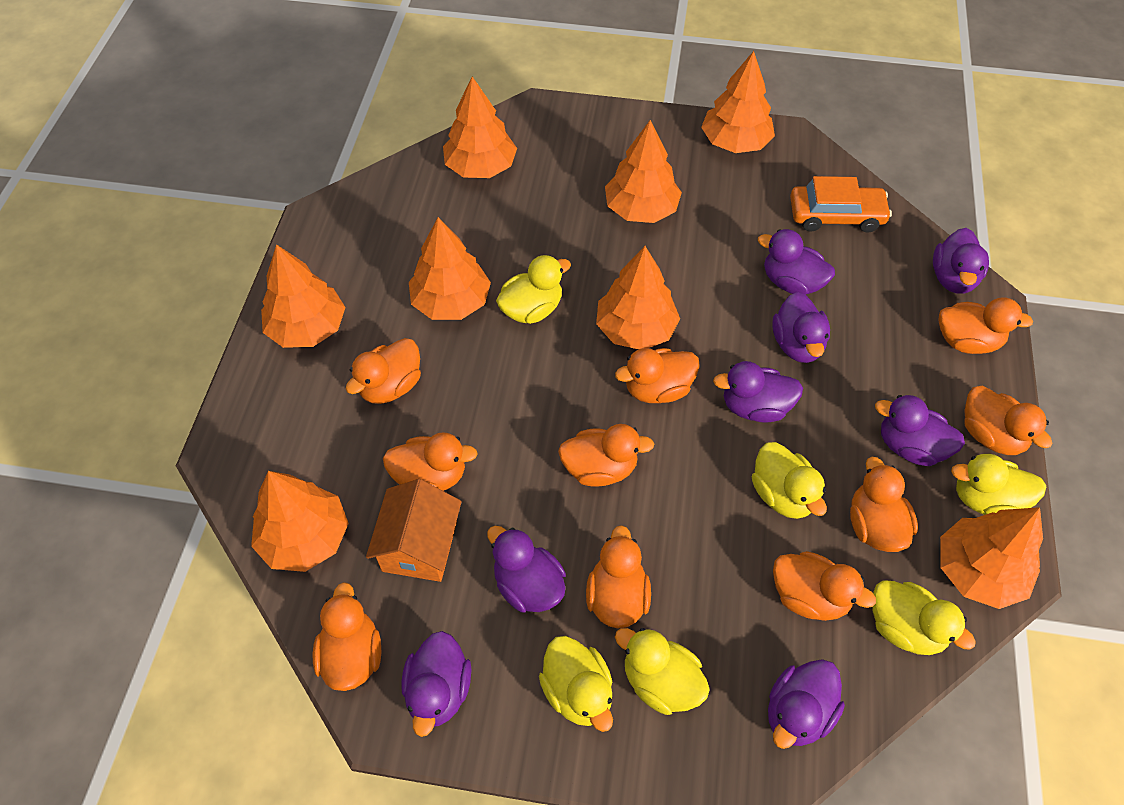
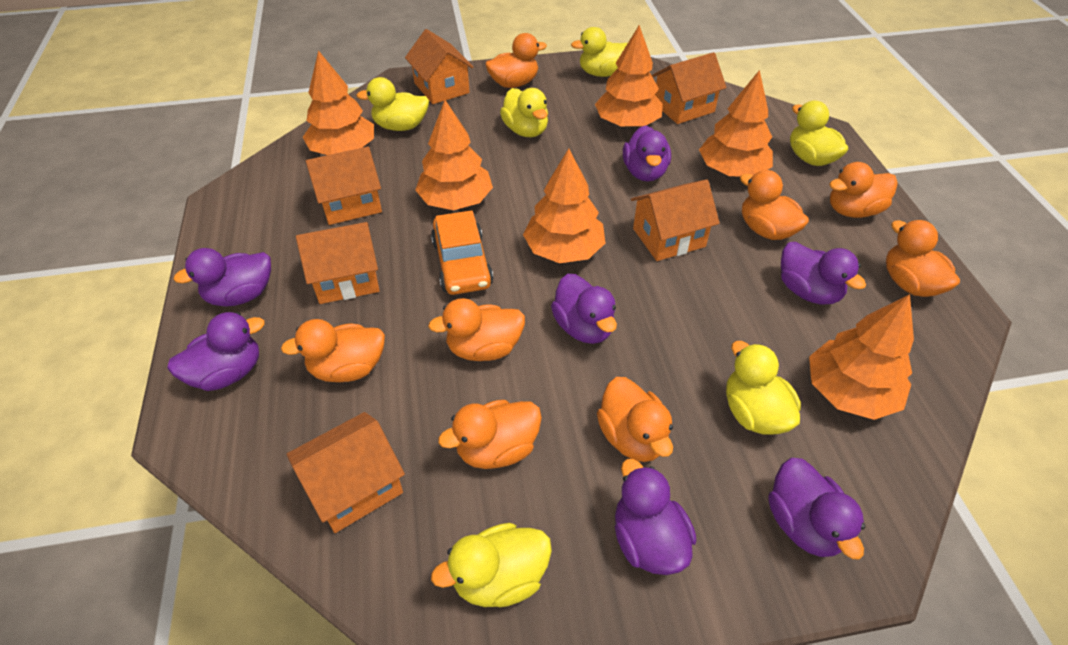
orange duck: [313,582,381,691] [346,338,421,404] [383,432,478,491] [558,424,654,487] [586,525,651,629] [615,348,700,403] [773,551,876,621] [850,457,918,552] [938,297,1033,354] [964,386,1053,455] = 10 -> [281,319,385,382] [428,298,525,361] [438,400,542,469] [485,33,547,88] [597,377,673,462] [740,170,809,240] [829,162,898,218] [886,220,960,297] = 8
orange house: [366,479,462,582] = 1 -> [286,412,405,533] [296,222,380,304] [306,146,382,225] [405,29,473,104] [631,179,720,261] [652,52,727,124] = 6
orange tree: [251,471,349,572] [261,244,346,348] [409,217,491,320] [443,76,517,178] [596,246,680,349] [605,120,682,223] [701,51,775,153] [940,507,1043,609] = 8 -> [303,50,374,155] [415,100,493,210] [523,149,605,263] [595,25,663,128] [699,70,773,176] [809,294,914,420] = 6
purple duck: [401,631,471,737] [487,526,566,612] [713,361,803,423] [758,229,835,295] [768,659,845,749] [772,292,830,363] [875,395,965,466] [933,228,989,294] = 8 -> [167,312,265,391] [173,248,271,307] [551,274,617,344] [615,459,696,575] [623,125,671,182] [768,458,865,559] [781,242,866,305] = 7

